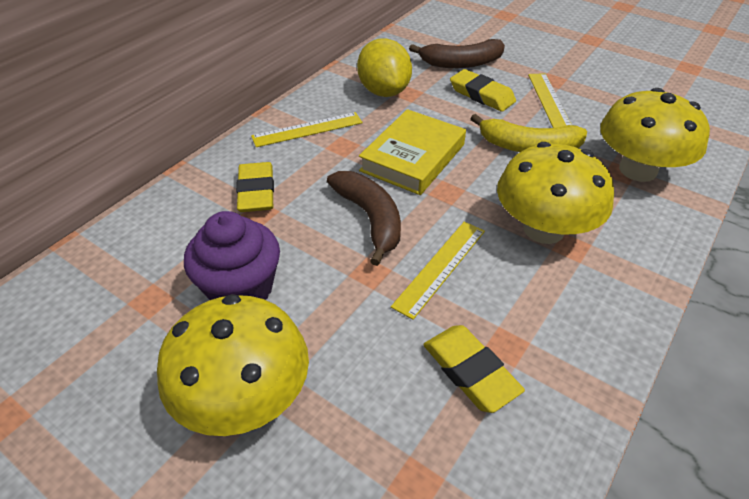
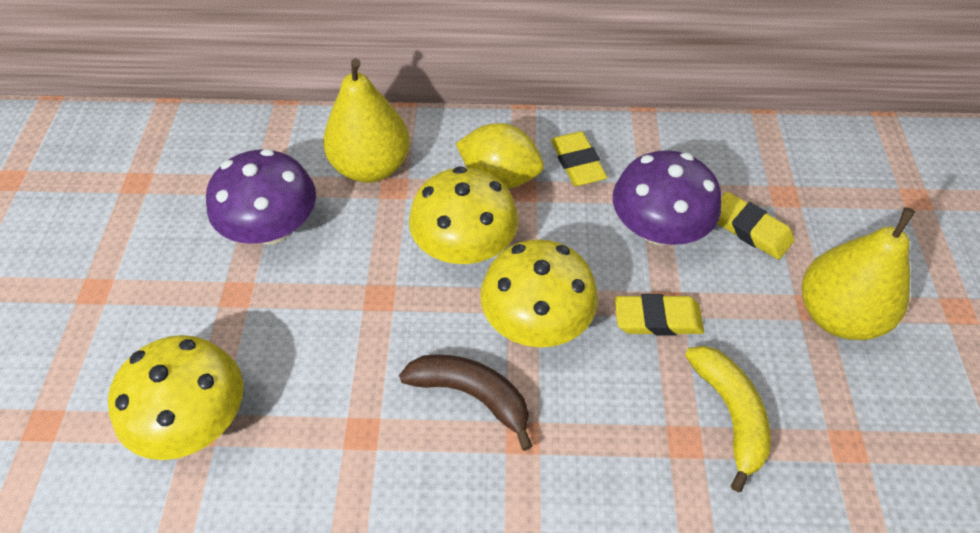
brown banana: [327,171,401,266] [409,39,505,68] = 2 -> [399,354,533,451] = 1
purple cupcake: [184,211,280,300] = 1 -> none = 0
purple mushroom: none = 0 -> [206,149,316,244] [613,150,722,245] = 2
yellow book: [359,109,466,195] = 1 -> none = 0
yellow pear: none = 0 -> [323,58,410,183] [802,207,915,340] = 2
yellow ruler: [251,112,363,147] [391,221,485,320] [528,73,572,128] = 3 -> none = 0

